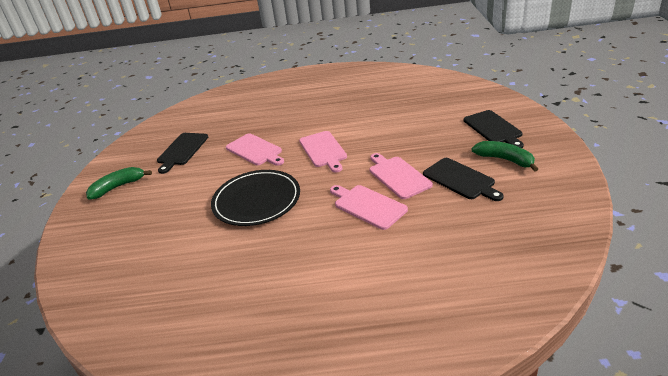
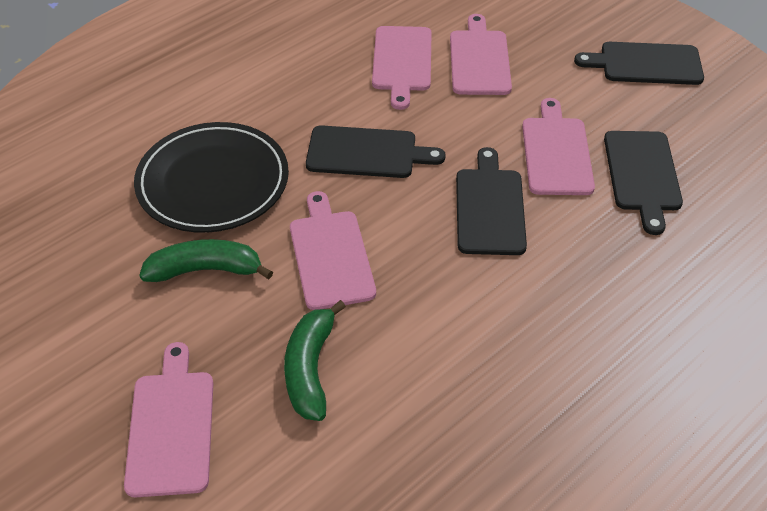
black cutting board: [157,133,208,174] [423,158,504,201] [464,110,524,148] = 3 -> [306,125,446,178] [456,147,527,255] [574,42,704,85] [604,131,683,235] = 4
pink cutting board: [226,133,284,166] [299,131,347,173] [330,185,408,230] [369,153,433,199] = 4 -> [124,342,213,497] [290,191,376,310] [372,26,432,110] [450,14,512,95] [522,98,595,195] = 5

